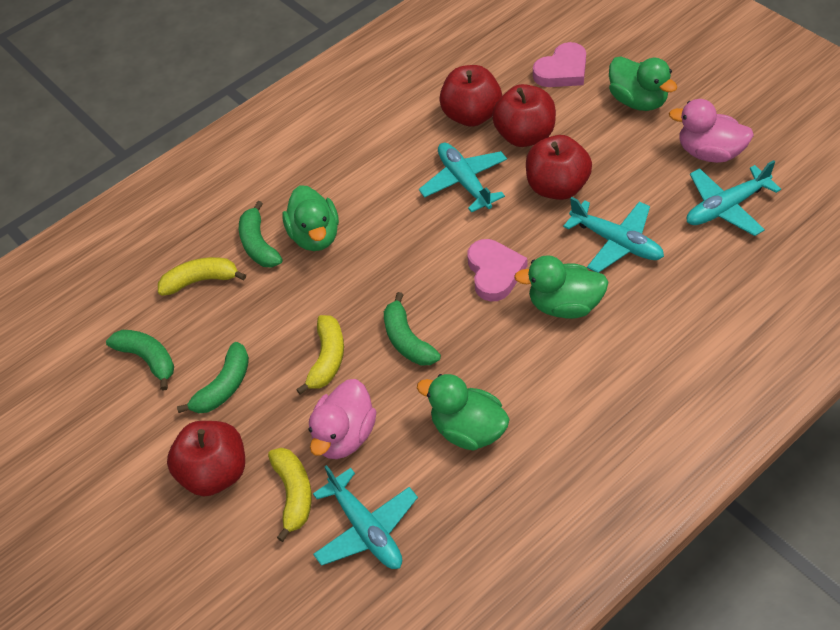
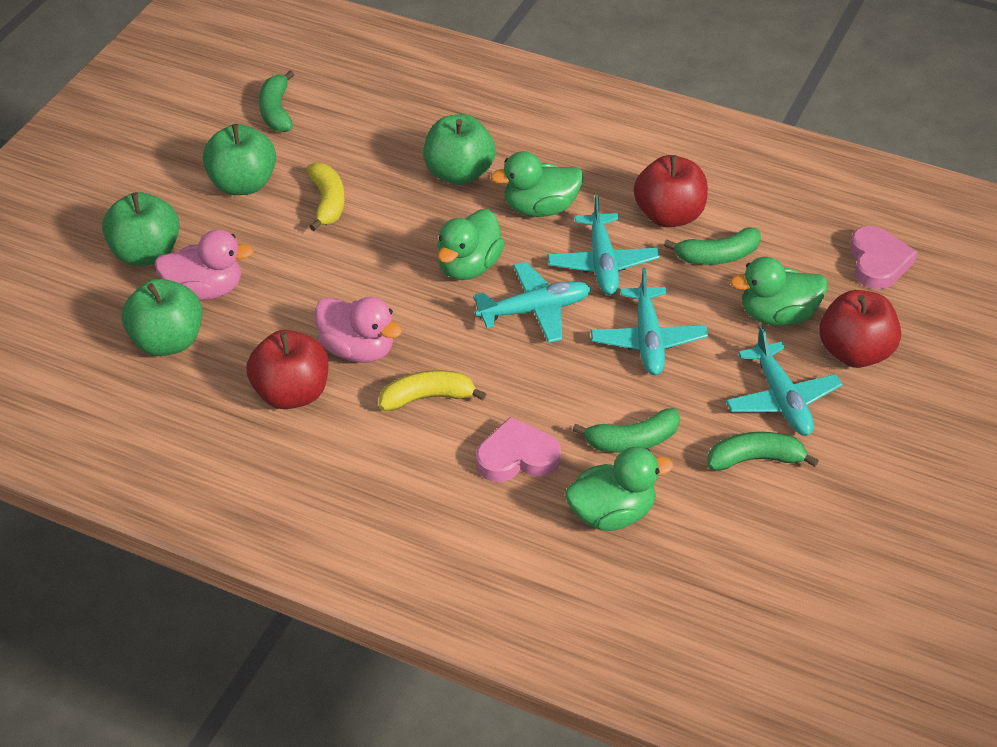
green apple: none = 0 -> [102,192,180,266] [122,279,202,356] [203,124,276,195] [423,114,496,185] = 4
red apple: [167,421,245,496] [439,65,502,127] [492,84,556,147] [526,135,592,200] = 4 -> [246,330,328,409] [634,155,708,227] [819,290,901,368] = 3
yellow banana: [158,257,246,296] [268,448,312,542] [296,315,344,395] = 3 -> [307,162,345,231] [379,370,486,411] = 2

